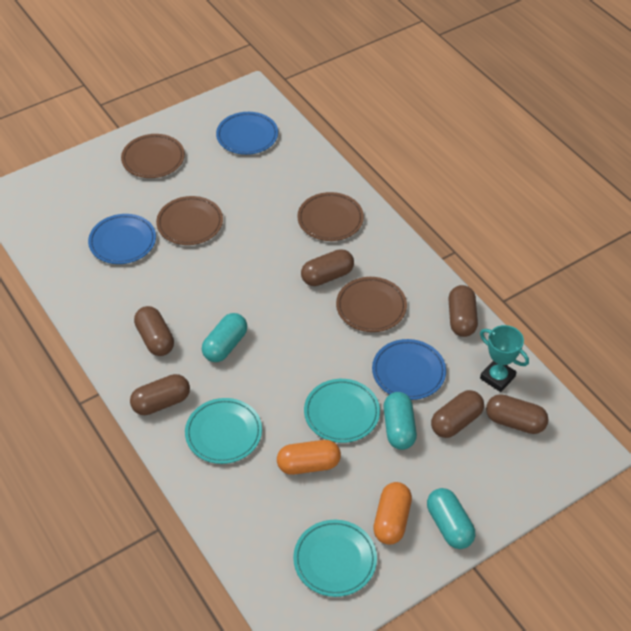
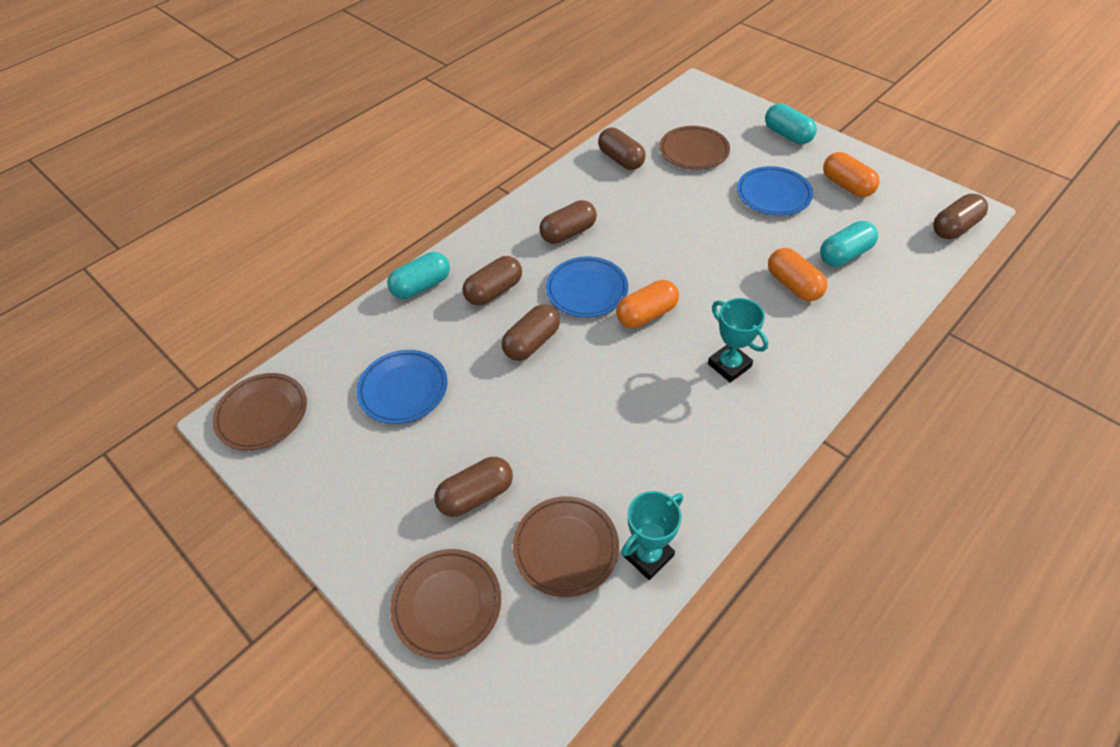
orange capsule: [277,440,341,475] [373,482,412,545] = 2 -> [616,280,679,328] [768,248,827,301] [823,152,880,197] = 3
turquoise plate: [185,398,262,464] [293,520,377,597] [304,379,380,443] = 3 -> none = 0
turquoise trophy: [480,325,529,392] = 1 -> [621,491,683,580] [708,298,768,383] = 2

